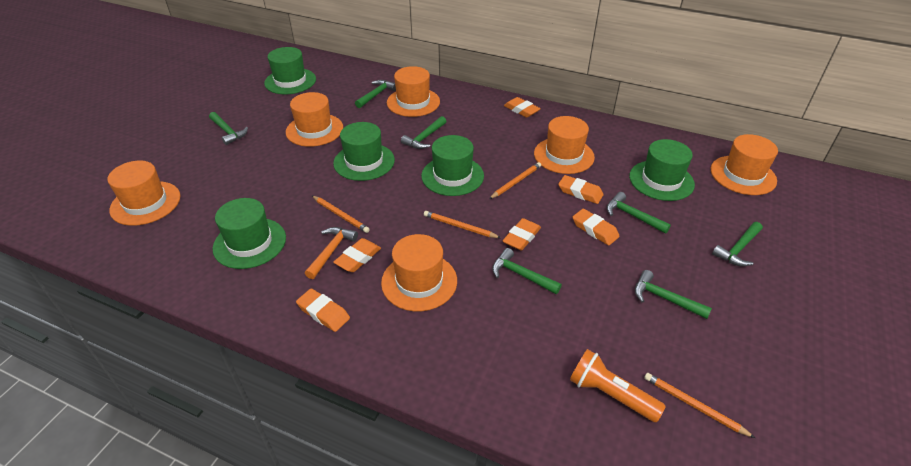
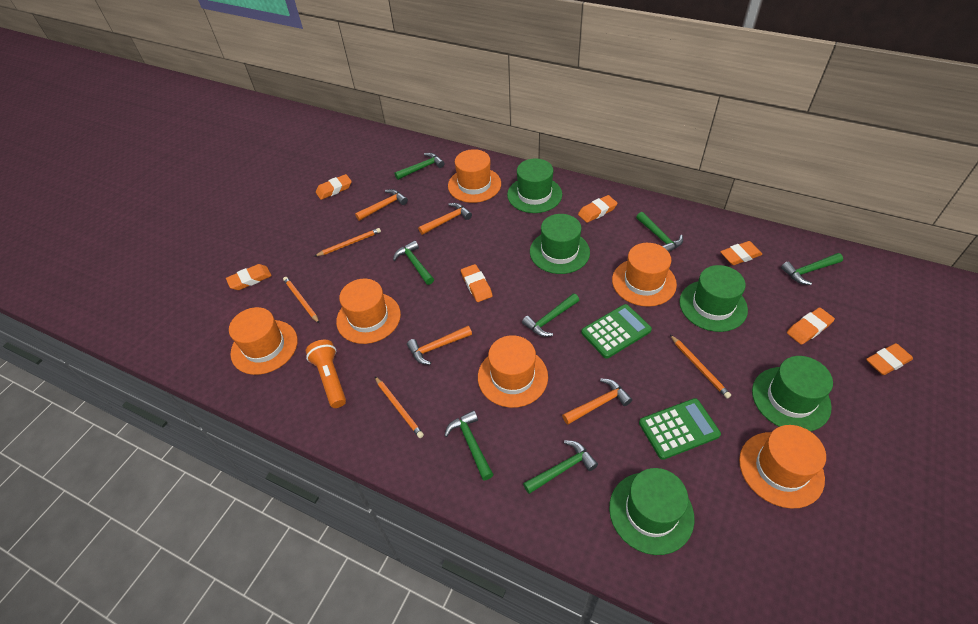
green calculator: none = 0 -> [581,304,652,359] [639,398,721,460] = 2
orange eraser: [296,289,350,332] [333,238,381,272] [503,218,541,250] [504,97,541,118] [558,175,604,204] [573,209,619,245] = 6 -> [226,264,272,290] [316,174,352,200] [461,264,493,302] [578,195,617,223] [720,241,762,265] [787,308,835,345] [866,343,913,375] = 7
orange hammer: [305,227,358,279] = 1 -> [355,189,408,221] [407,326,472,365] [418,203,472,235] [562,379,632,425] = 4

